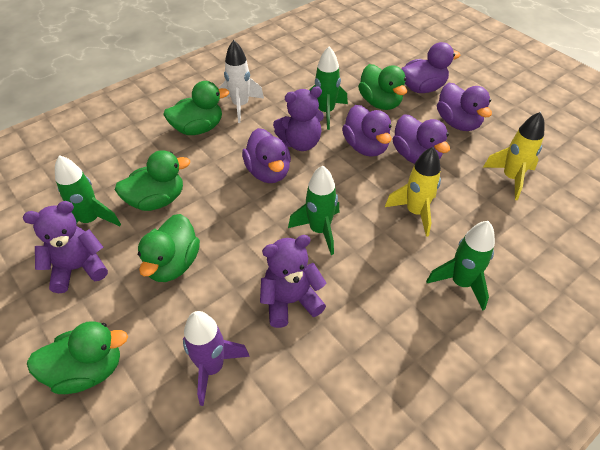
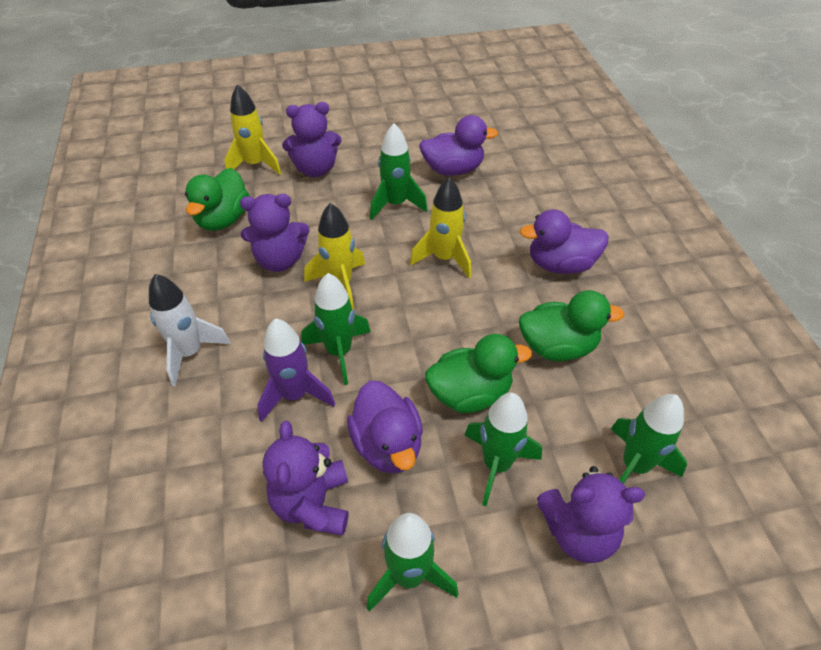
green duck: [27,321,128,394] [115,150,190,211] [138,214,200,282] [163,81,229,135] [358,64,407,110] = 5 -> [185,168,250,231] [425,334,532,413] [519,290,624,361] = 3
green rocket: [55,155,121,226] [288,165,339,255] [309,46,348,130] [426,221,495,310] = 4 -> [301,273,371,385] [367,513,459,612] [370,123,428,220] [465,393,542,506] [611,394,687,484] = 5
purple duck: [242,128,291,183] [342,105,392,157] [392,114,450,164] [401,42,460,93] [437,83,492,131] = 5 -> [347,380,423,473] [419,115,498,176] [520,209,609,274] = 3
purple teddy bear: [23,201,108,293] [260,235,326,328] [273,86,324,151] = 3 -> [240,194,309,272] [263,421,349,535] [282,102,341,177] [537,466,645,563] = 4
yellow rocket: [385,147,441,237] [483,112,545,200] = 2 -> [224,84,282,175] [304,203,365,310] [410,177,471,278] = 3

